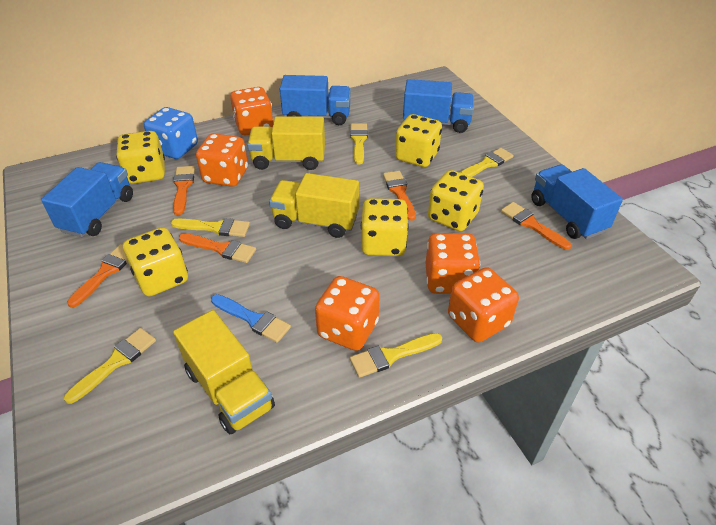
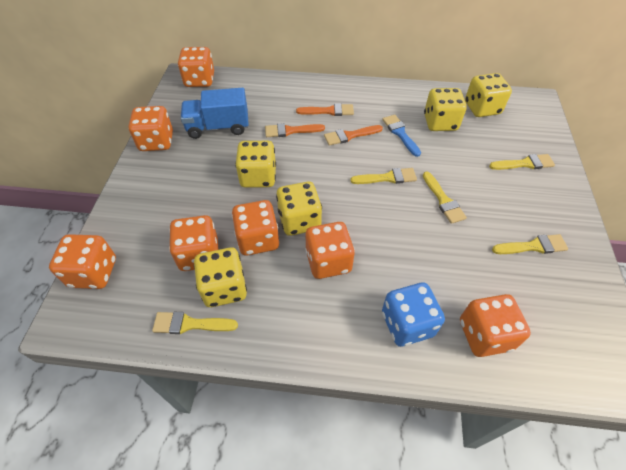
blue truck: [41,162,133,237] [280,75,351,125] [403,79,474,133] [531,164,623,239] = 4 -> [180,88,249,139] = 1
orange brush: [67,244,128,308] [173,166,195,215] [179,233,256,263] [383,171,416,221] [501,202,572,250] = 5 -> [265,123,325,137] [296,103,354,116] [324,125,383,146] = 3
orange dice: [196,133,248,187] [230,87,274,135] [315,276,380,351] [426,233,480,294] [448,267,519,342] = 5 -> [49,234,116,289] [128,106,173,151] [169,215,218,271] [178,47,214,87] [232,200,279,256] [305,222,355,279] [460,294,531,357] = 7
yellow truck: [173,310,275,434] [247,116,325,170] [269,173,359,238] = 3 -> none = 0

